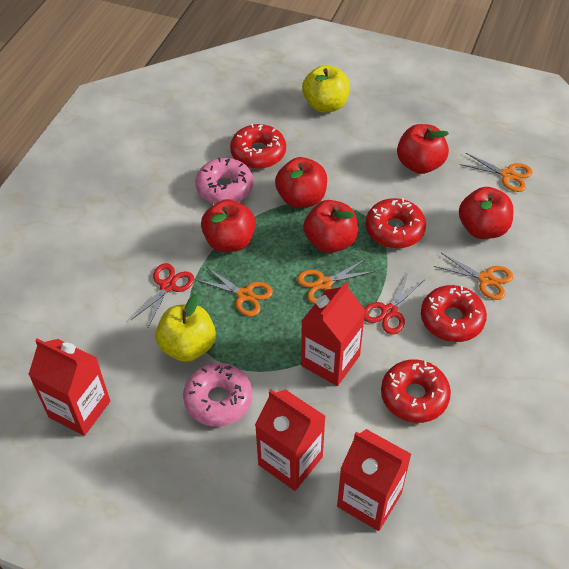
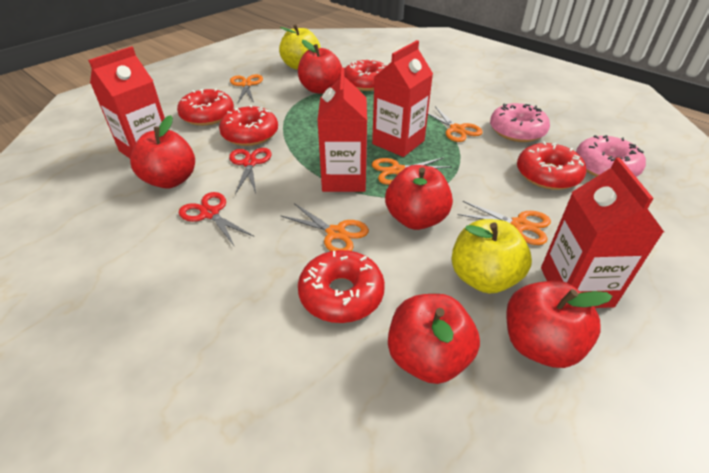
orange scissors: [196,267,273,316] [297,259,375,304] [434,253,513,300] [460,153,533,192] = 4 -> [230,74,263,103] [280,203,369,251] [372,157,452,185] [428,106,483,142] [457,201,551,245] = 5
red donut: [230,124,286,169] [366,198,426,249] [381,359,451,423] [421,285,487,342] = 4 -> [177,88,234,126] [219,105,278,146] [298,250,385,323] [344,59,386,91] [517,142,586,190] = 5

